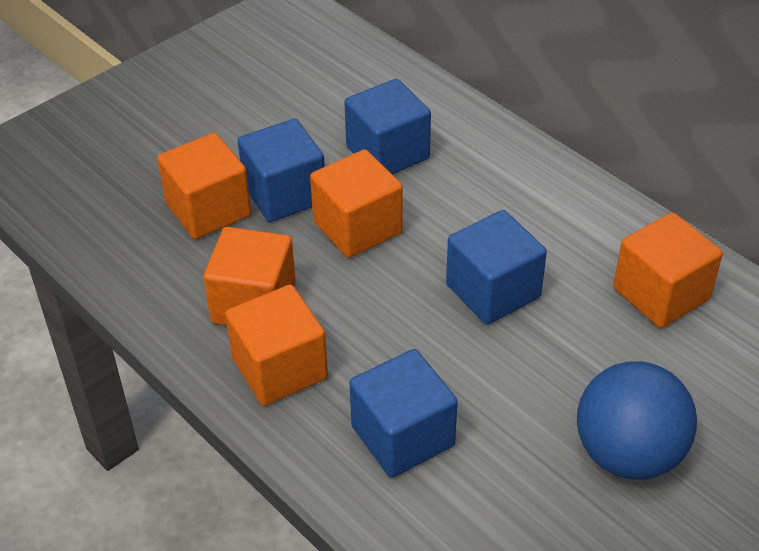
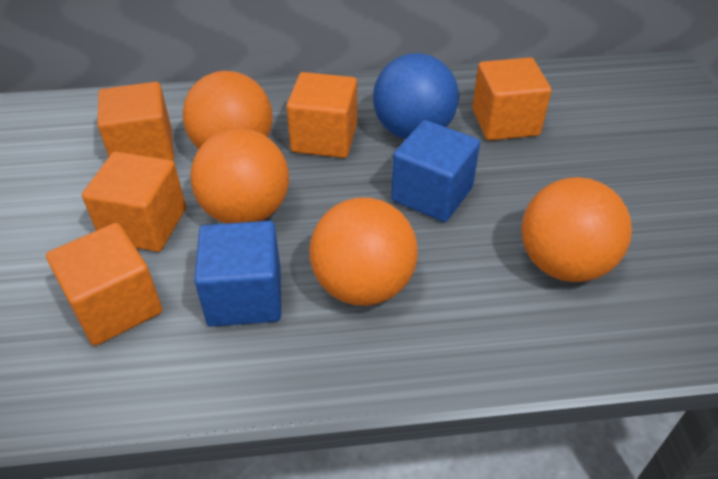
blue cube: [238,119,325,222] [344,79,431,174] [349,349,458,478] [446,210,547,325] = 4 -> [194,221,281,327] [391,120,480,222] = 2
orange ball: none = 0 -> [183,71,273,149] [191,128,289,223] [309,197,418,306] [521,177,632,282] = 4

